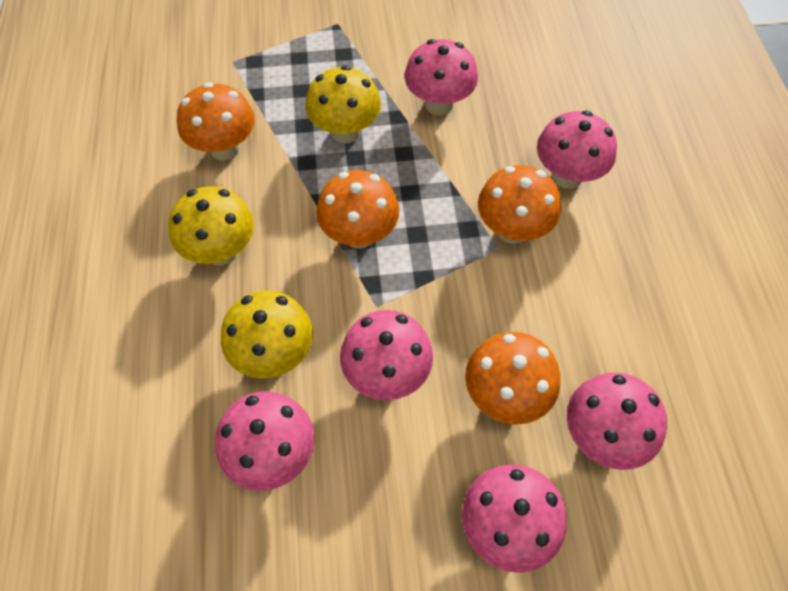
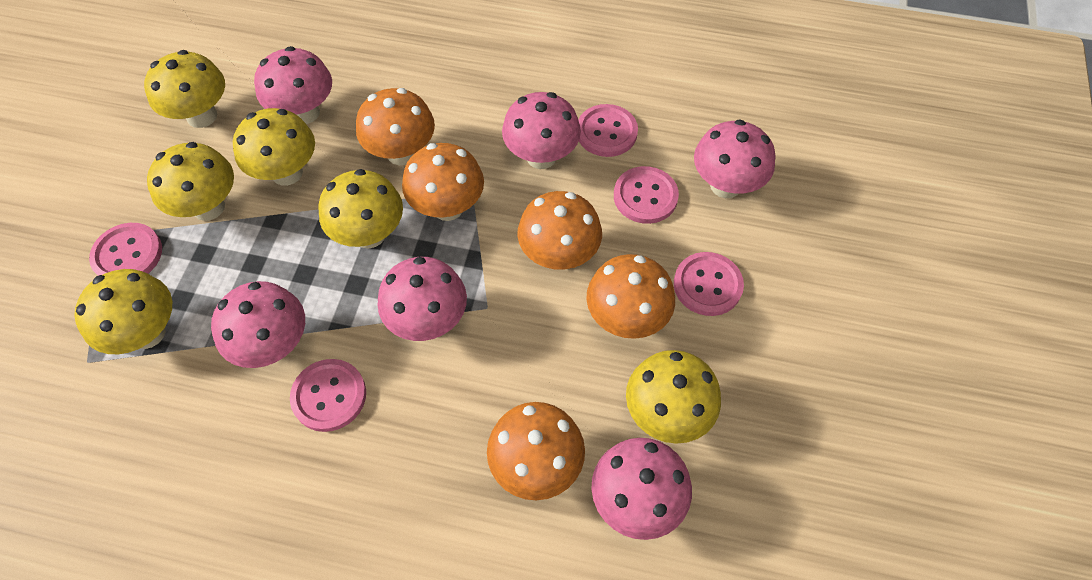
orange mushroom: [177,82,255,161] [316,170,400,249] [465,332,560,425] [478,165,561,244] = 4 -> [356,88,435,165] [402,143,484,221] [487,402,585,500] [517,191,602,270] [586,254,675,339] = 5
pink button: none = 0 -> [89,223,162,276] [290,359,366,432] [578,104,638,157] [614,166,679,224] [674,252,744,316] = 5
yellow mushroom: [169,186,254,265] [221,290,313,379] [305,65,381,143] = 3 -> [74,269,172,354] [144,50,225,128] [147,142,234,221] [233,108,315,186] [318,169,403,249] [626,350,721,444] = 6

